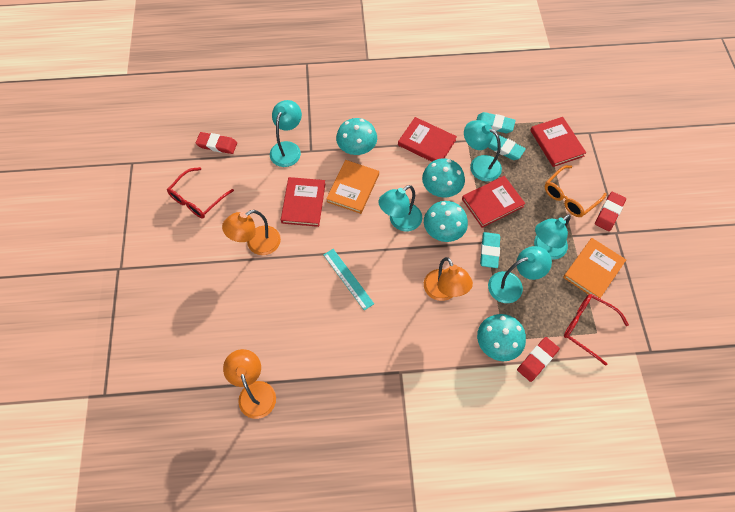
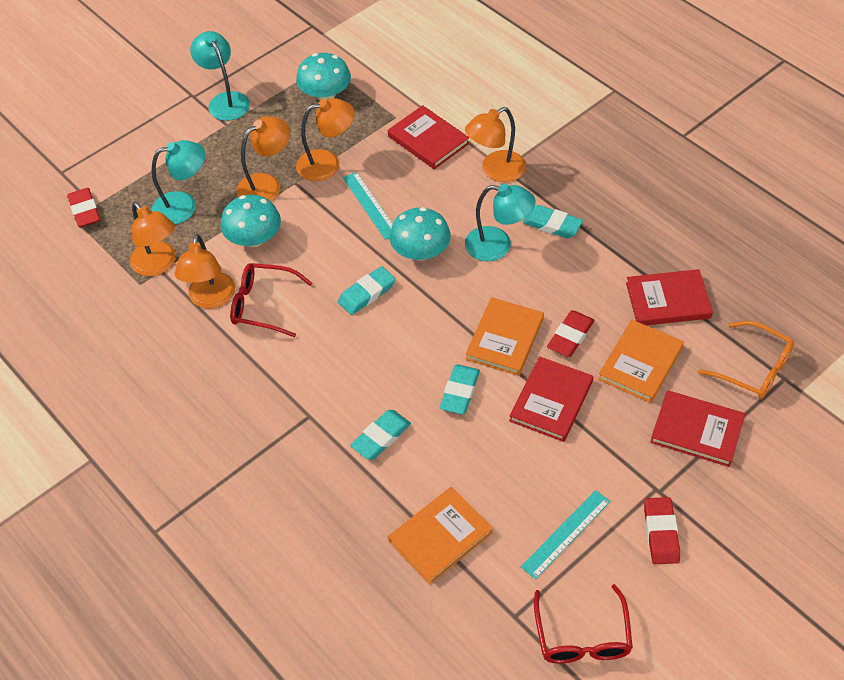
orange book: [326,160,379,214] [563,238,626,298] = 2 -> [388,487,493,584] [465,297,544,376] [598,319,684,403] = 3
orange lamp: [222,210,281,255] [223,349,276,419] [424,257,473,301] = 3 -> [130,202,176,276] [175,234,235,309] [236,116,290,202] [296,98,355,181] [465,107,526,182] = 5
turquoise eraser: [477,112,516,133] [480,232,500,268] [488,134,526,160] = 3 -> [338,266,396,315] [350,410,411,460] [440,364,480,414] [523,205,583,238] = 4
turquoise lamp: [270,100,302,167] [378,185,422,232] [464,120,502,181] [488,246,552,303] [534,214,571,260] = 5 -> [152,140,205,224] [190,31,250,121] [465,184,536,262] = 3
turquoise mushroom: [336,118,377,155] [422,158,465,198] [424,201,468,242] [477,314,526,361] = 4 -> [221,195,281,247] [296,53,351,101] [390,207,451,261] = 3
turquoise ruler: [323,249,374,311] = 1 -> [343,172,393,240] [521,490,611,579] = 2

